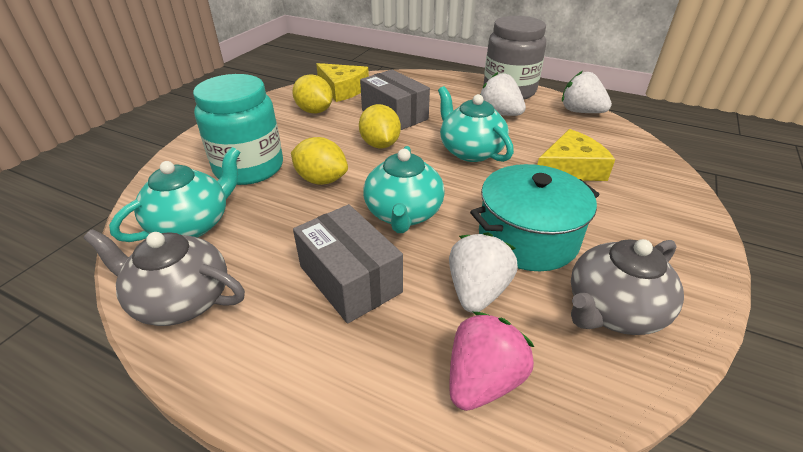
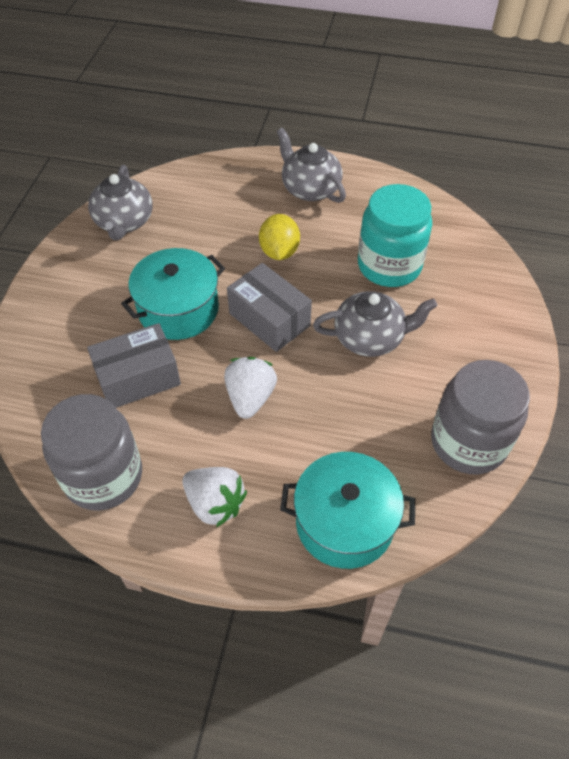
grey jar: [483,16,546,100] = 1 -> [41,394,142,511] [431,360,530,474] = 2
grey teapot: [84,229,245,326] [571,239,684,335] = 2 -> [88,165,153,240] [277,128,346,203] [313,291,437,357] = 3
pink strawberry: [449,312,534,411] = 1 -> none = 0
turquoise pot: [470,164,599,271] = 1 -> [121,248,225,340] [280,452,415,569] = 2
turquoise teapot: [109,147,240,242] [363,146,445,233] [438,86,514,162] = 3 -> none = 0
white strawberry: [449,232,518,313] [480,72,526,116] [562,71,612,113] = 3 -> [182,467,247,528] [224,357,277,419] = 2
yellow cheese: [316,63,369,102] [537,129,615,181] = 2 -> none = 0
yellow lemon: [291,137,348,185] [292,74,333,113] [359,104,401,148] = 3 -> [259,214,300,260] = 1

